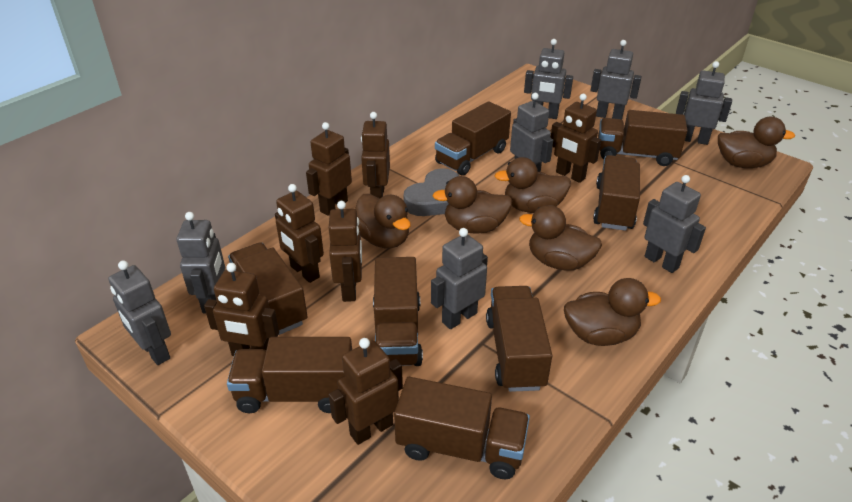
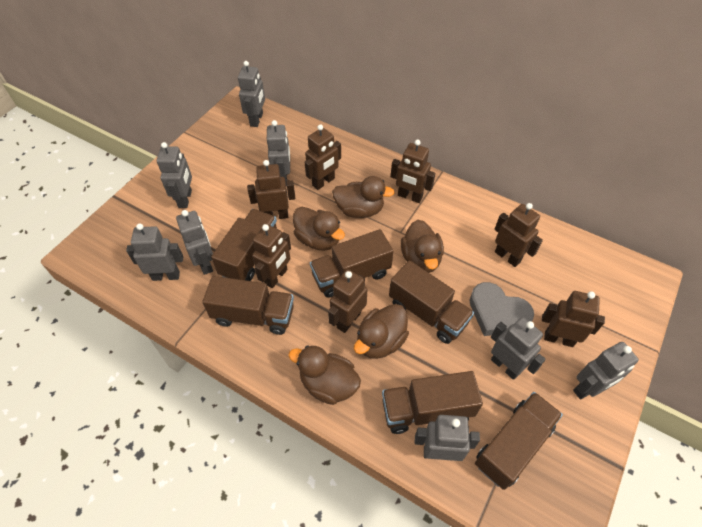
brown duck: [355,194,411,248] [432,176,512,234] [495,157,571,213] [519,205,602,271] [564,278,661,346] [718,117,795,168] = 6 -> [288,345,361,405] [293,207,345,251] [332,176,395,218] [354,304,409,359] [401,220,444,273] = 5
brown truck: [227,337,352,413] [228,242,308,335] [373,257,423,366] [394,377,530,480] [435,101,511,176] [486,286,552,392] [593,155,640,231] [598,110,688,166] = 8 -> [202,276,294,335] [211,209,277,281] [310,229,393,298] [382,371,483,434] [389,260,474,344] [475,392,563,490] = 6

